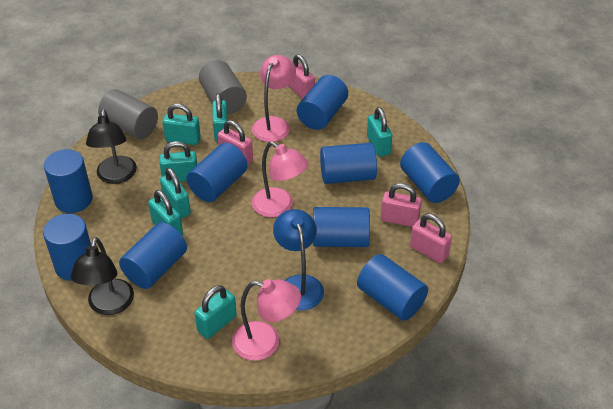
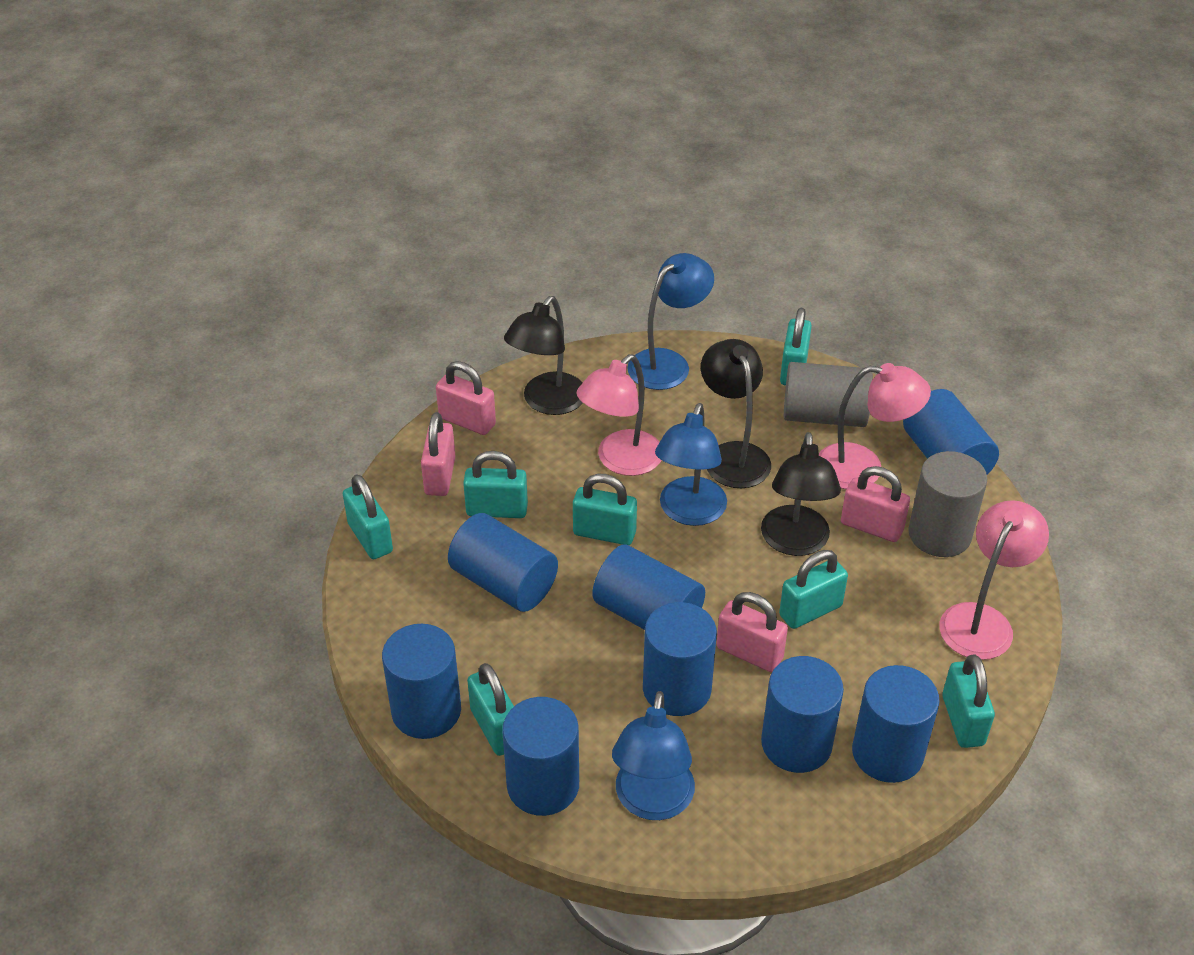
black lamp: [70,237,134,315] [86,109,137,184] = 2 -> [504,296,583,415] [701,339,771,488] [761,432,841,556] = 3
blue cylinder: [43,213,91,281] [44,149,93,213] [119,222,187,289] [186,143,248,202] [297,75,348,130] [313,207,370,247] [320,143,377,184] [357,254,428,321] [400,142,460,203] = 9 -> [382,624,461,739] [448,513,558,612] [502,697,579,816] [593,544,705,630] [643,602,717,716] [761,656,844,773] [852,665,940,783] [903,389,999,475] = 8
blue lamp: [273,209,324,311] = 1 -> [612,691,695,820] [627,253,714,390] [655,403,727,526] = 3

